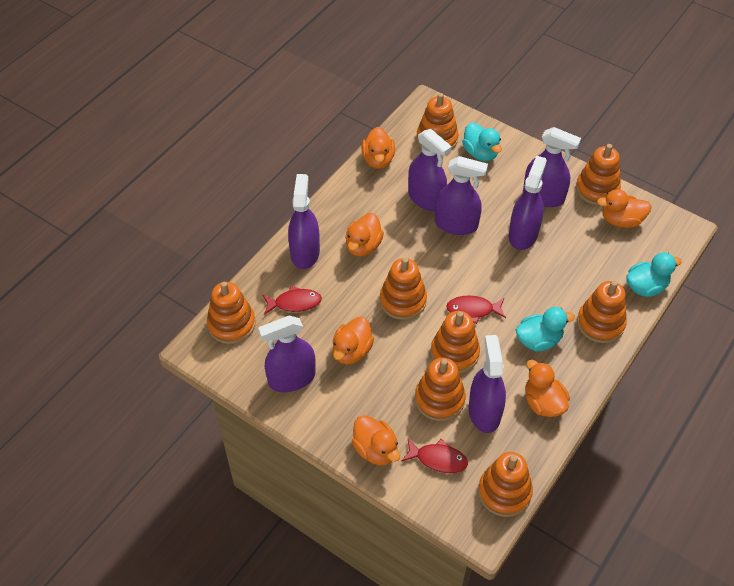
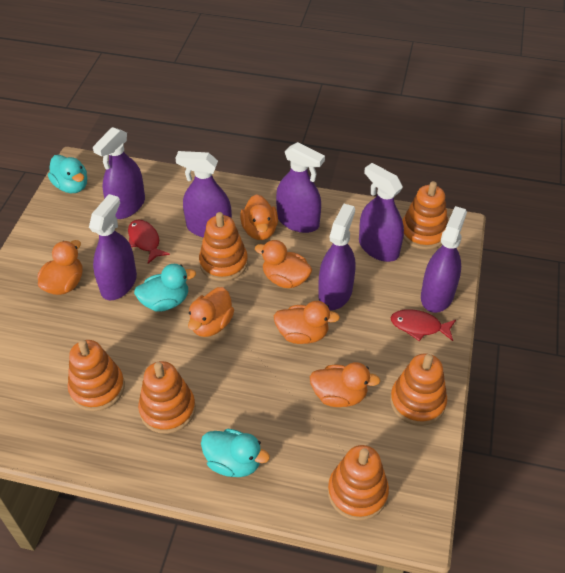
orange stacking toy: [207,282,255,344] [380,258,427,320] [415,358,466,421] [417,93,458,150] [431,311,480,373] [478,452,533,517] [576,144,621,205] [577,281,627,343] = 8 -> [68,340,125,412] [138,361,196,434] [199,212,248,281] [328,445,389,521] [390,354,447,426] [402,181,448,250] = 6
red fish: [263,286,322,315] [401,439,468,473] [446,295,506,324] = 3 -> [128,219,170,264] [391,309,456,341] = 2

